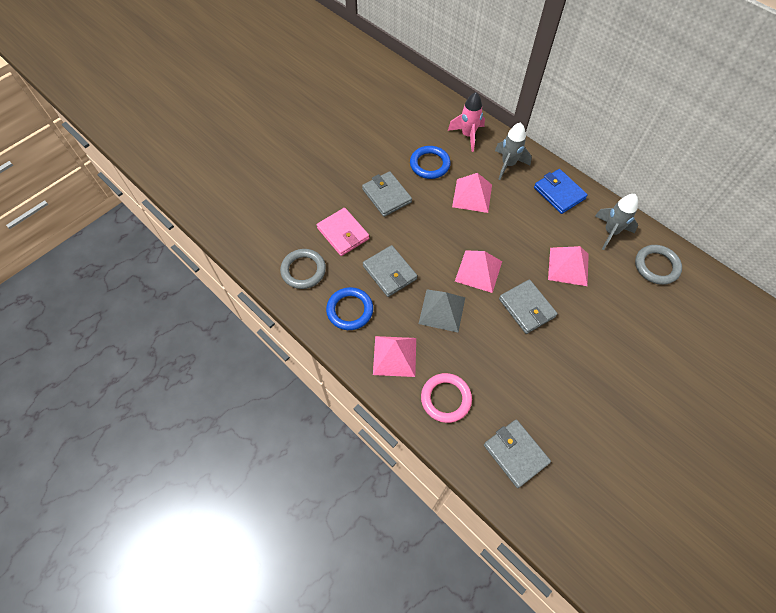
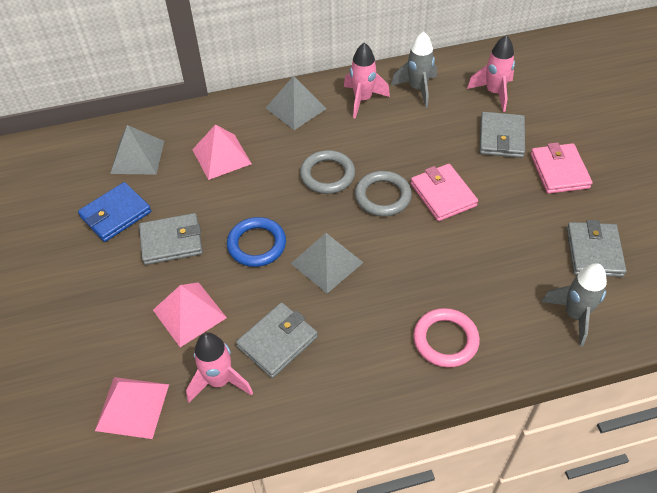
blue ring: [326,287,373,330] [410,146,451,179] = 2 -> [227,217,286,267] = 1
grey pyramid: [419,290,465,333] = 1 -> [110,125,164,175] [266,76,327,130] [291,233,364,293] = 3
pink pyramid: [373,336,416,377] [452,173,492,213] [455,250,502,293] [548,246,589,286] = 4 -> [95,377,169,439] [153,282,227,347] [192,124,252,180] = 3
pink rocket: [448,92,485,152] = 1 -> [186,333,253,403] [344,42,390,119] [467,35,515,112] = 3
pink wallet: [317,208,369,256] = 1 -> [411,164,478,221] [531,142,592,194] = 2

